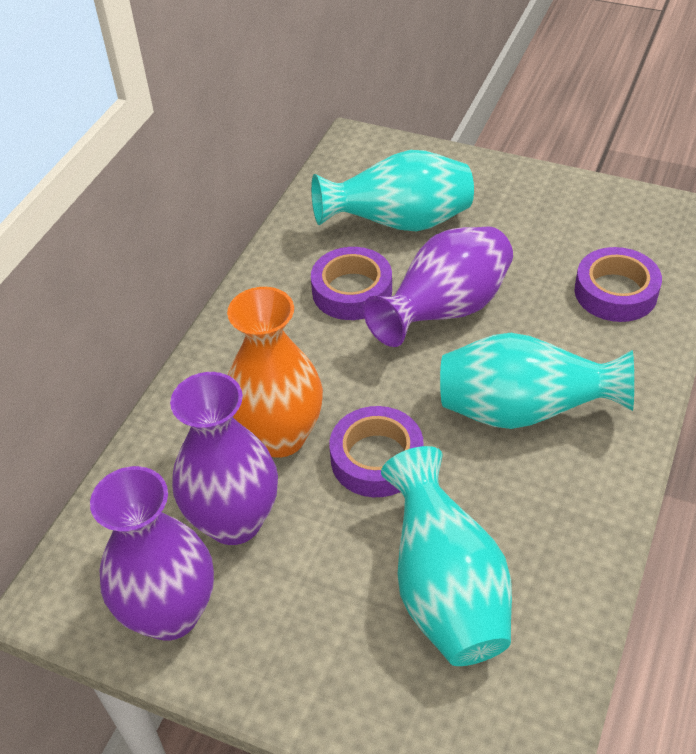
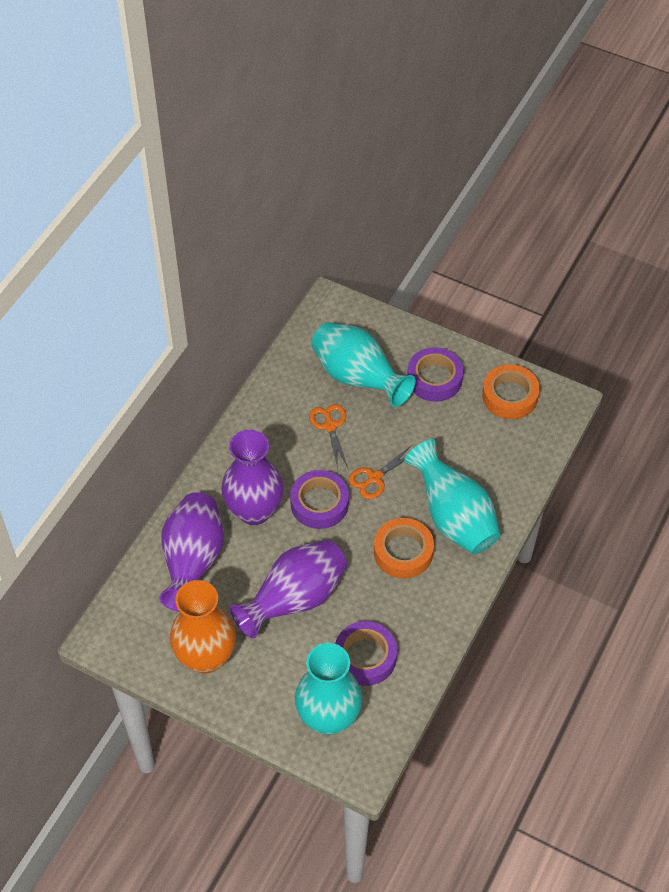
orange scissors: none = 0 -> [309,404,348,468] [348,445,412,499] = 2
orange tape: none = 0 -> [374,518,434,578] [482,364,540,419] = 2

